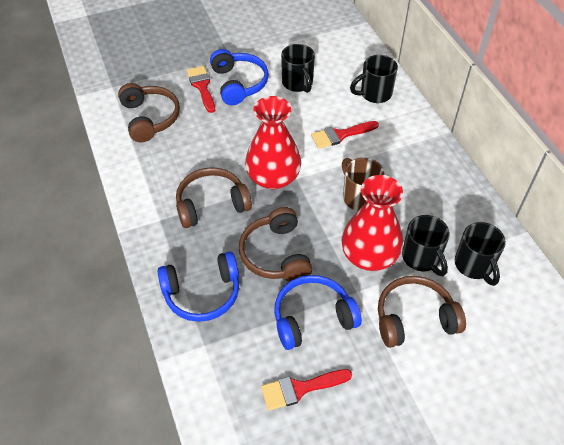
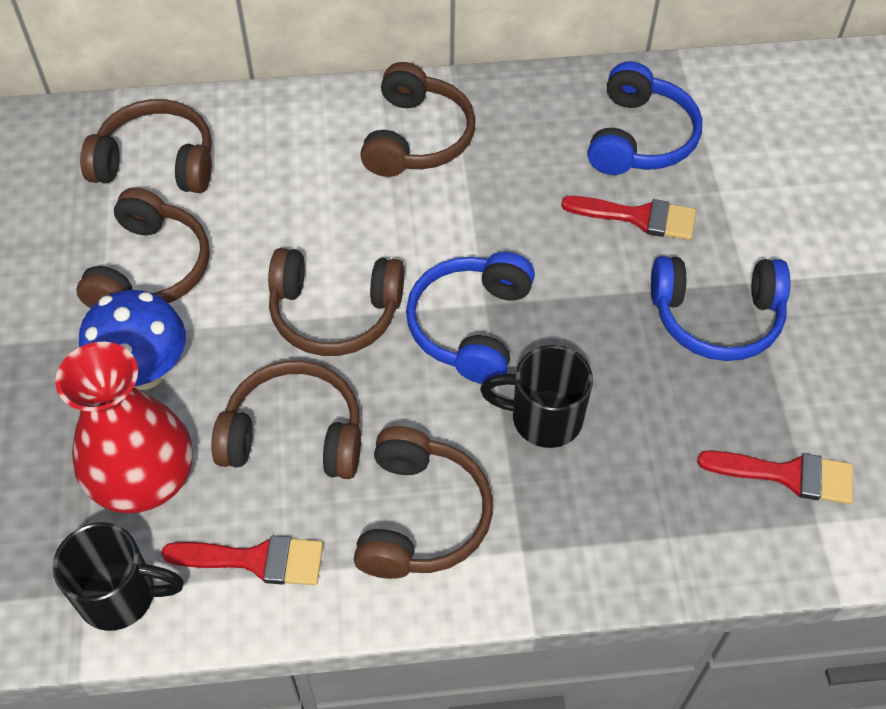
black mug: [281,44,315,93] [350,55,398,103] [402,215,450,276] [455,222,506,286] = 4 -> [52,522,184,631] [480,345,593,448] = 2
blue mushroom: none = 0 -> [79,290,186,390] = 1
brown headphones: [118,83,180,142] [176,167,252,228] [239,207,312,281] [378,276,466,348] = 4 -> [77,187,210,308] [80,99,212,193] [211,361,361,479] [268,248,404,356] [354,426,493,579] [360,62,475,177] = 6
brown mug: [342,158,384,211] = 1 -> none = 0
red vase: [245,96,301,189] [342,175,403,271] = 2 -> [55,342,193,513] = 1

